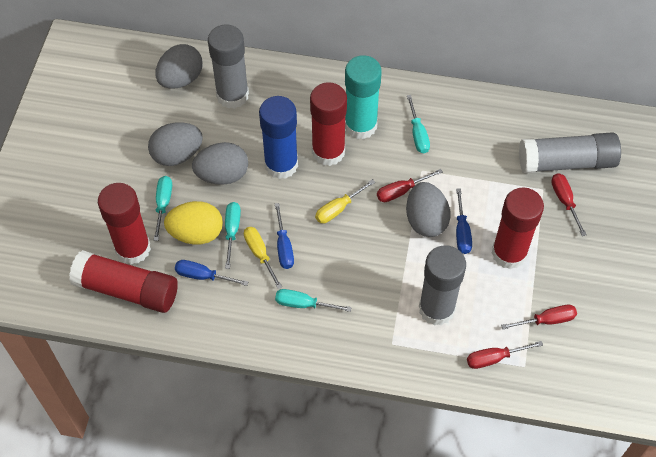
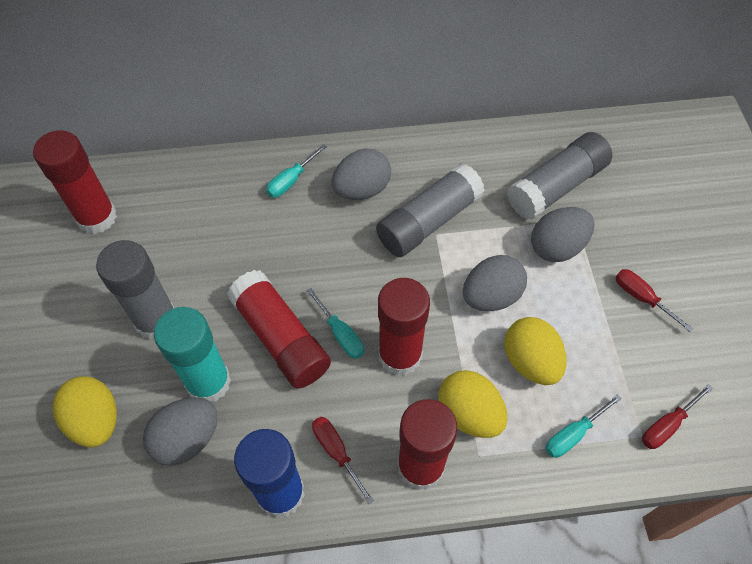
blue screwdriver: [175,260,248,286] [275,203,294,269] [456,188,472,254] = 3 -> none = 0
red screwdriver: [377,169,443,202] [467,341,543,369] [501,305,577,329] [551,173,587,236] = 4 -> [312,417,374,504] [615,269,694,333] [642,384,713,449] = 3
turquoise screwdriver: [154,176,172,241] [225,202,241,269] [275,289,352,312] [407,95,430,153] = 4 -> [266,144,327,198] [307,288,364,359] [545,394,622,458] = 3
yellow egg: [164,201,223,244] = 1 -> [52,376,117,447] [439,370,508,438] [504,317,567,385] = 3
yellow screwdriver: [244,227,282,289] [315,179,375,223] = 2 -> none = 0

